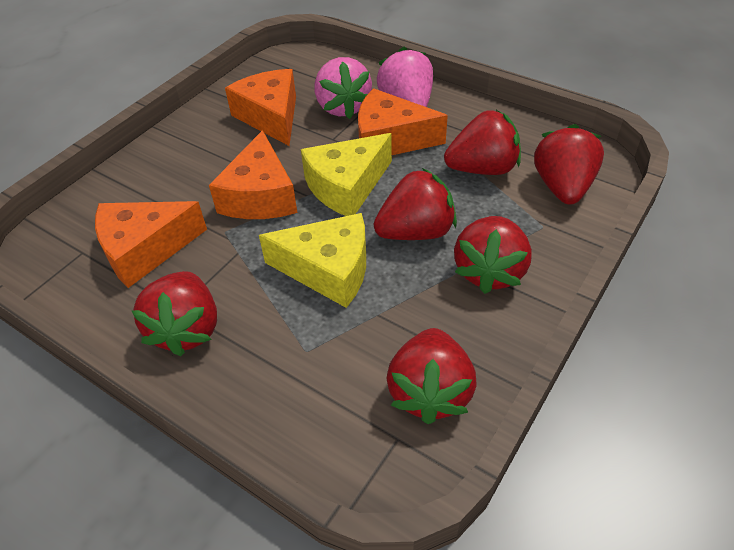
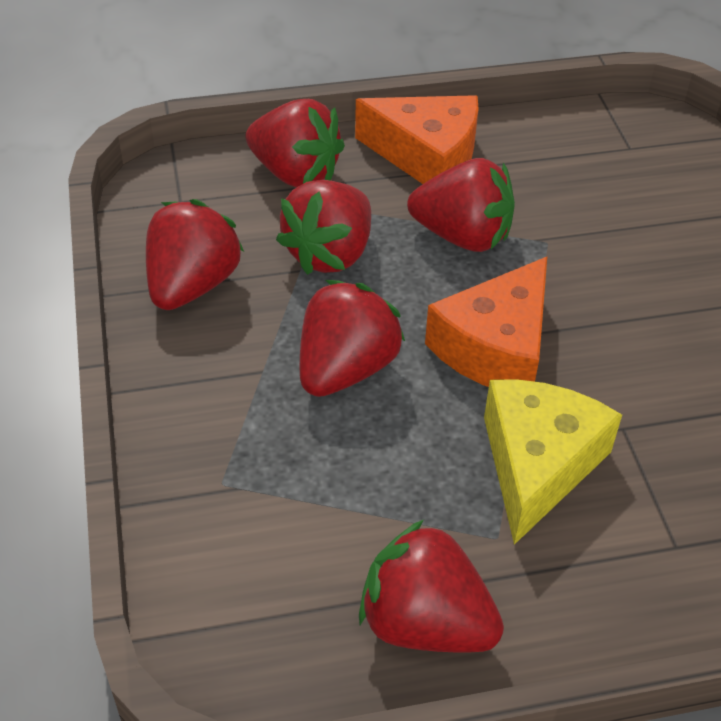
orange cheese: [95,201,207,288] [209,130,297,219] [225,69,296,146] [358,88,448,155] = 4 -> [355,95,479,184] [425,257,547,387] = 2
pink strawberry: [315,57,372,119] [377,47,433,107] = 2 -> none = 0
yellow cheese: [259,213,366,308] [301,133,392,216] = 2 -> [484,379,622,545] = 1

